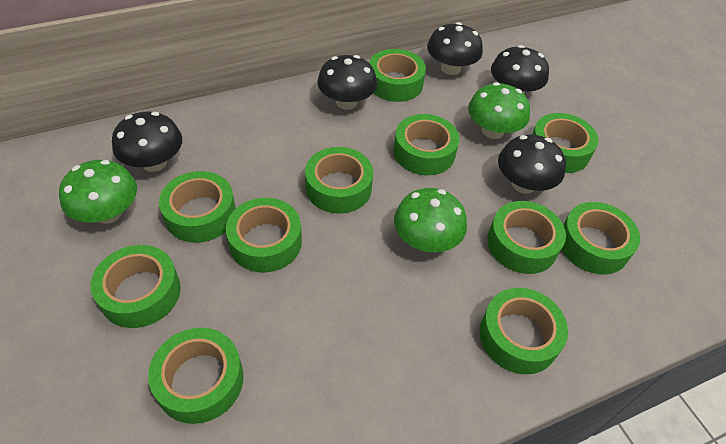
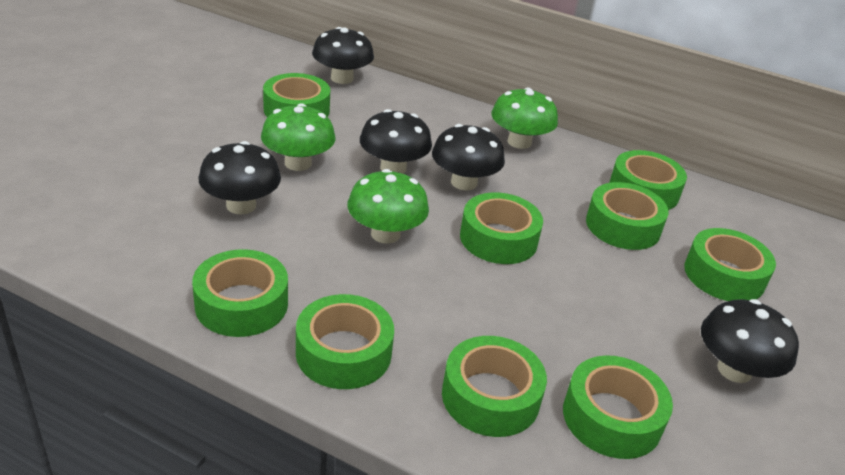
green tape: [90,245,181,328] [148,328,243,424] [159,171,236,243] [226,198,302,273] [305,147,373,214] [369,49,426,102] [393,114,459,175] [480,288,568,374] [487,201,566,274] [532,113,598,173] [562,202,640,274] = 11 -> [192,249,288,337] [263,73,330,117] [296,294,394,389] [442,336,547,437] [460,193,543,264] [563,355,673,459] [586,182,669,250] [609,150,687,210] [684,228,776,301] = 9

